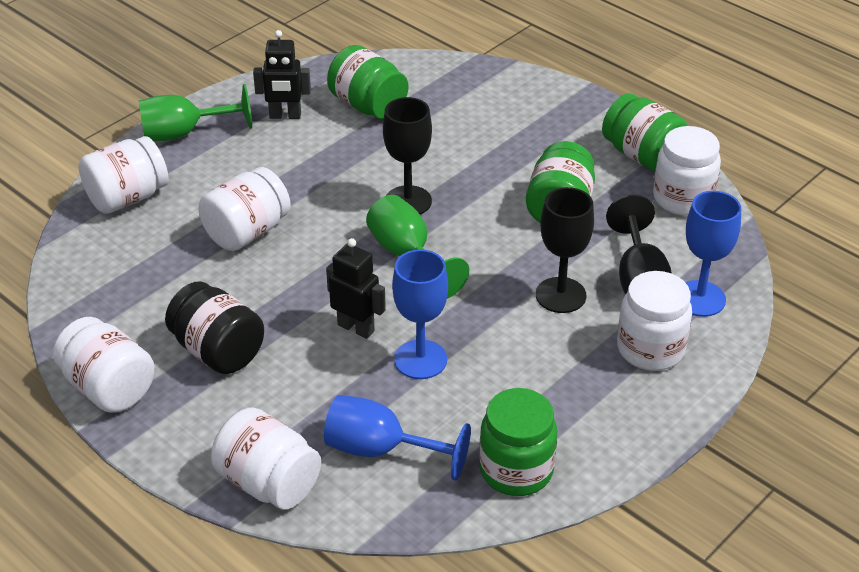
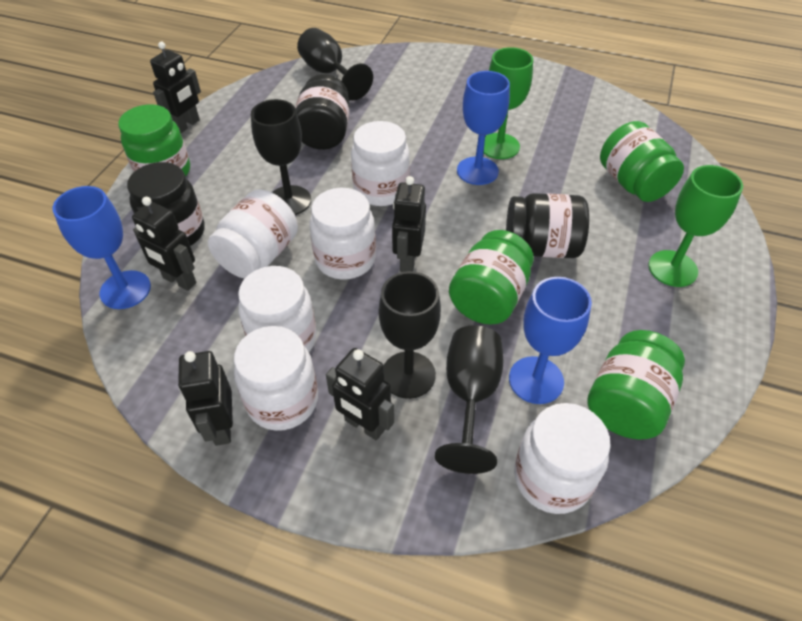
black goblet: [383,97,432,215] [536,187,594,313] [606,195,672,295] = 3 -> [251,99,311,215] [297,28,373,100] [379,271,441,399] [435,325,503,474] = 4
black jar: [165,281,264,374] = 1 -> [127,162,205,246] [295,74,350,150] [506,193,589,258] = 3
black robot: [253,30,311,119] [326,238,386,339] = 2 -> [132,197,197,291] [150,42,201,133] [178,351,233,446] [326,348,394,440] [392,176,426,272] = 5

